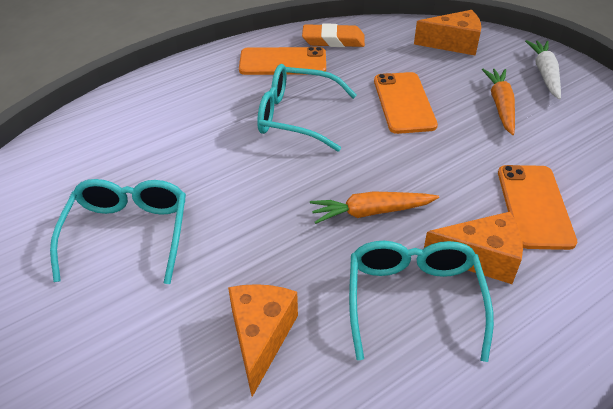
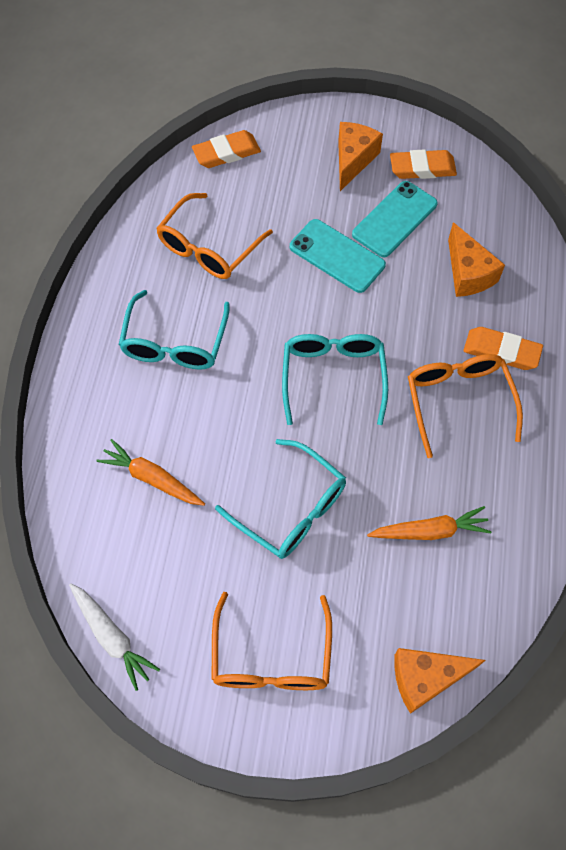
orange eraser: [302,23,365,47] = 1 -> [192,130,261,168] [390,149,457,179] [463,327,543,370] = 3
orange glasses: none = 0 -> [156,193,273,279] [212,592,332,690] [408,354,523,458] = 3
orange phone: [239,47,326,75] [374,72,438,134] [498,165,577,250] = 3 -> none = 0
turquoise phone: none = 0 -> [290,219,386,293] [352,181,438,257] = 2

